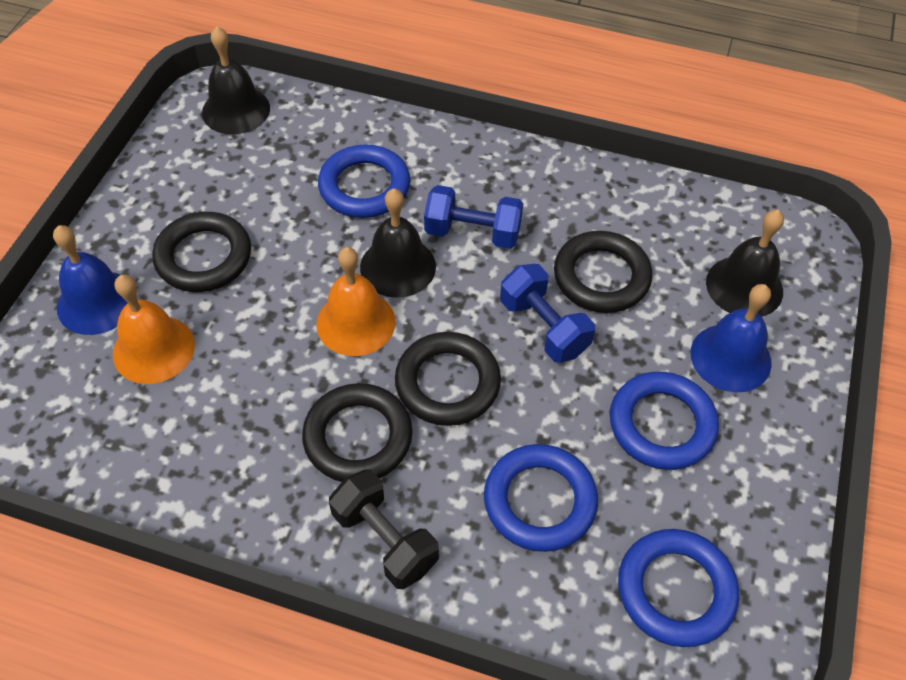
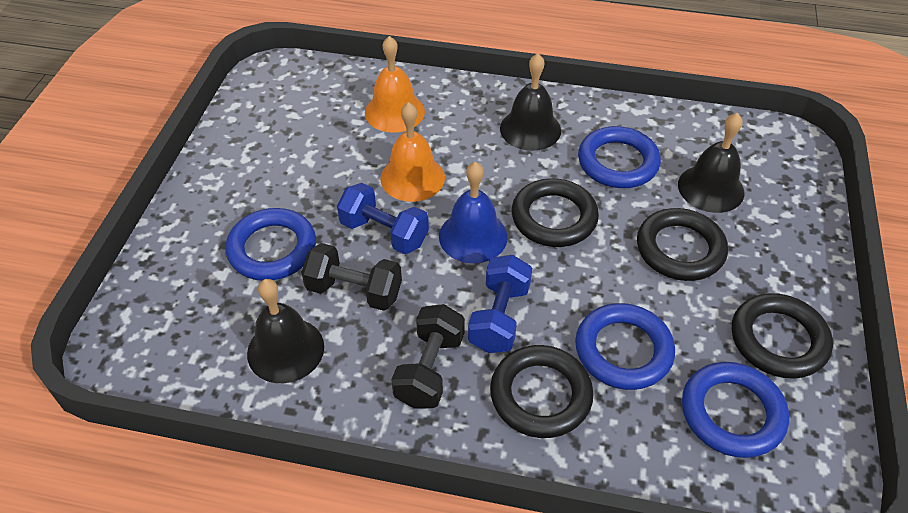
black dumbbell: [329,469,439,589] = 1 -> [301,243,402,311] [391,304,465,409] = 2
blue bell: [53,225,128,335] [691,284,772,392] = 2 -> [439,162,508,263] = 1

